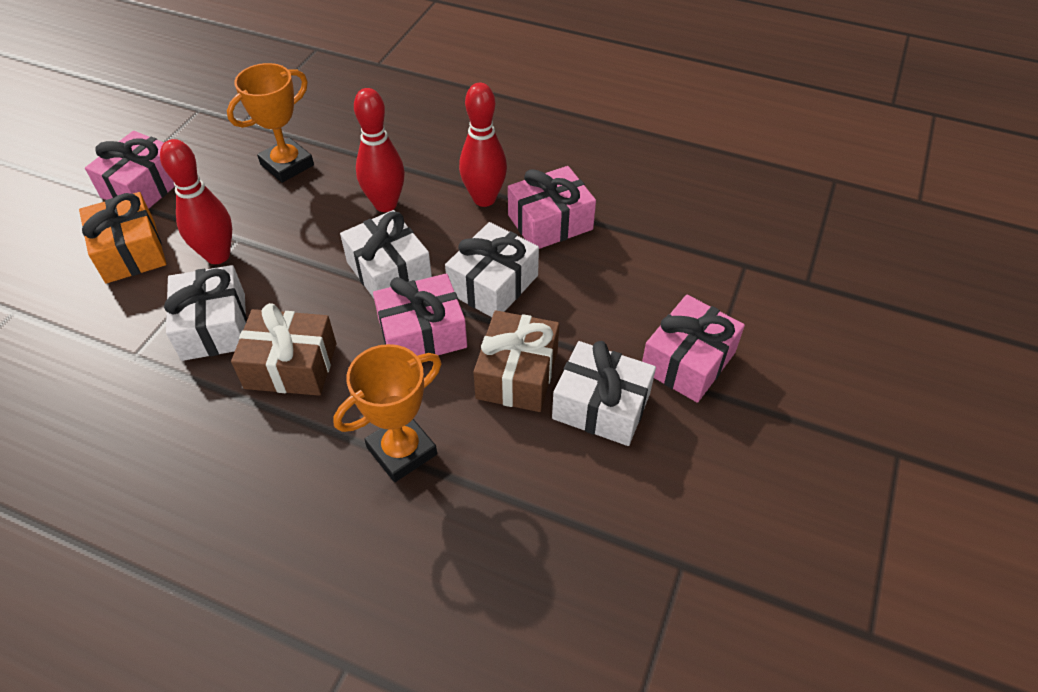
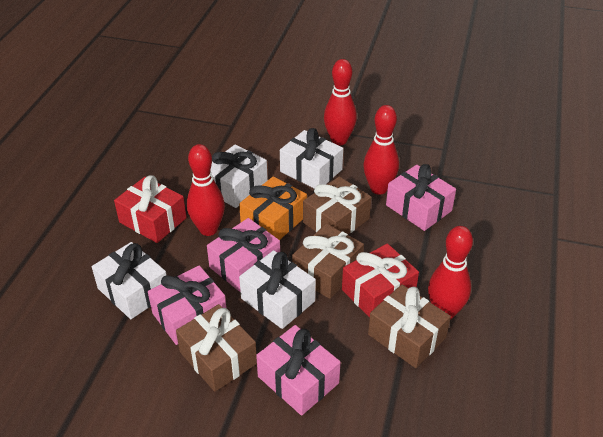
brown gift: [231,303,336,396] [473,310,559,412] = 2 -> [176,304,257,392] [292,224,364,299] [303,176,371,234] [368,284,451,368] = 4
orange trophy: [227,63,314,183] [333,344,441,482] = 2 -> none = 0
red bowling pin: [160,139,232,264] [354,88,405,212] [459,83,507,207] = 3 -> [187,144,225,236] [324,59,357,146] [363,105,399,195] [428,226,473,320] = 4
red gift: none = 0 -> [114,175,187,243] [342,243,419,318] = 2

